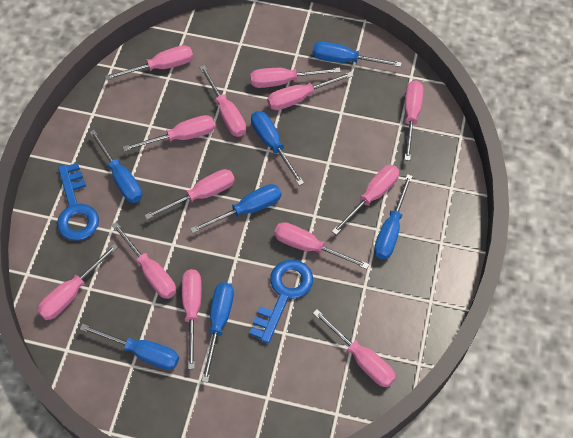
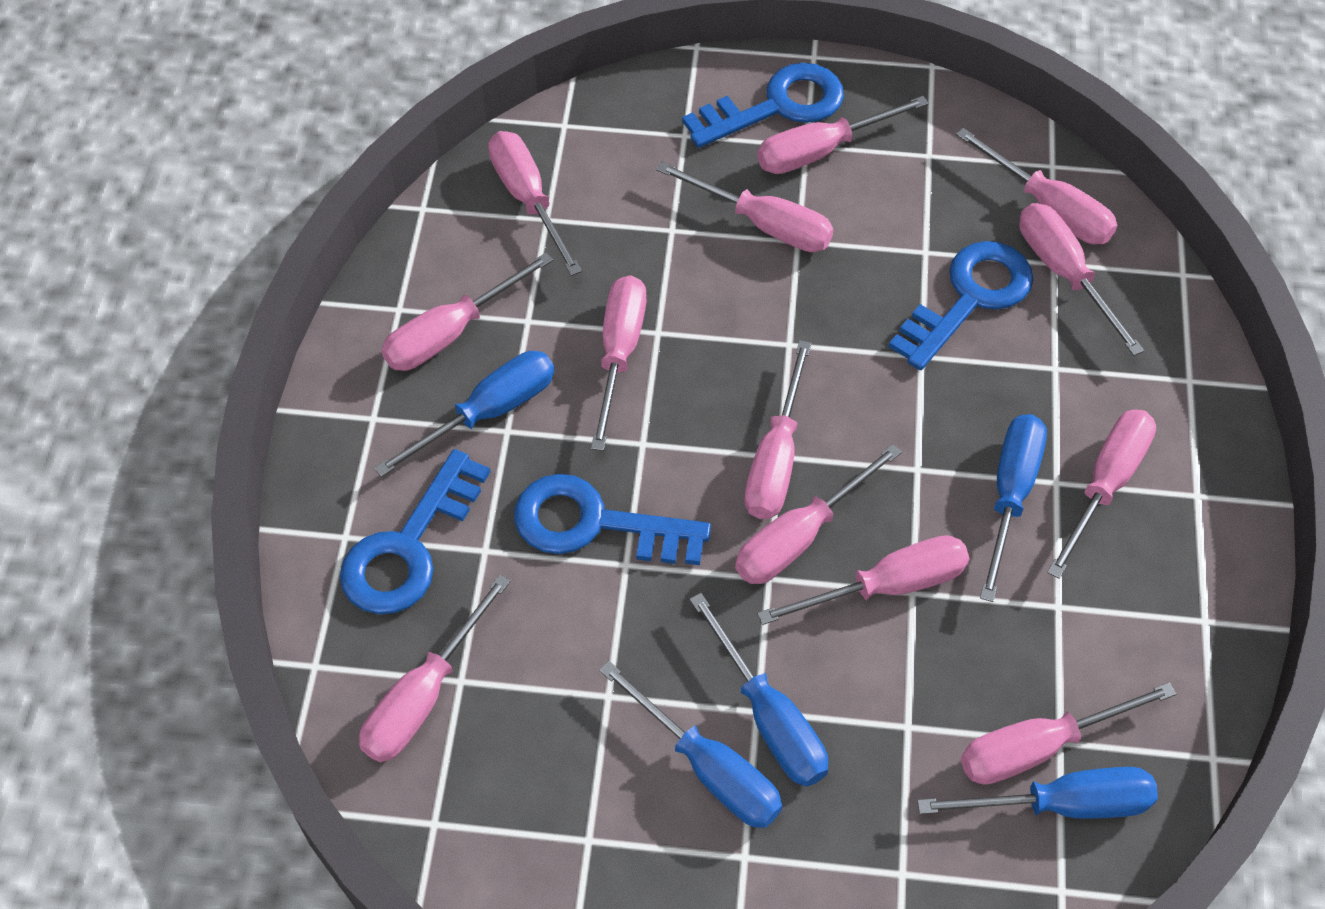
blue key: [57,163,99,241] [249,259,313,344] = 2 -> [340,449,490,614] [514,474,711,565] [682,63,844,148] [888,241,1034,370] = 4
blue screwdriver: [80,324,179,370] [89,130,142,203] [190,184,281,233] [202,282,234,383] [251,111,304,186] [313,41,402,67] [374,174,413,259] = 7 -> [374,351,554,477] [599,661,782,828] [690,593,828,787] [917,767,1158,819] [980,414,1047,602] = 5

